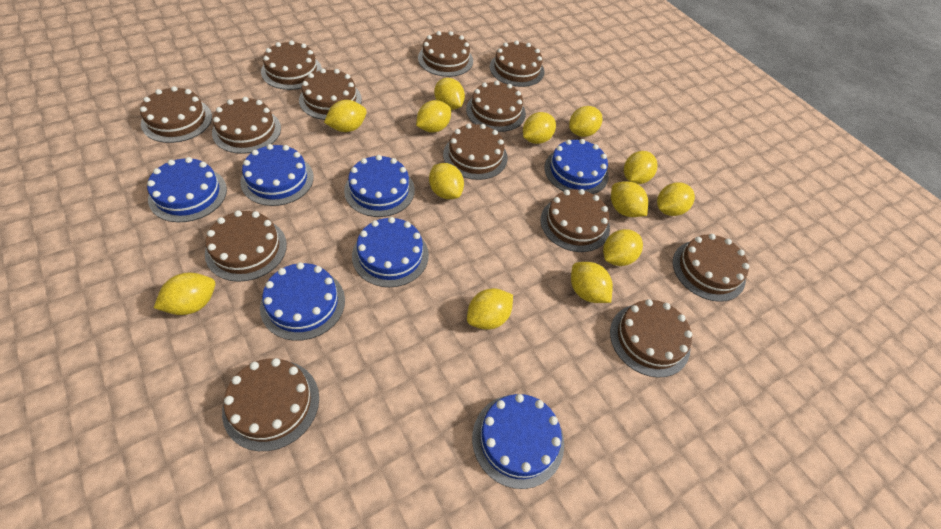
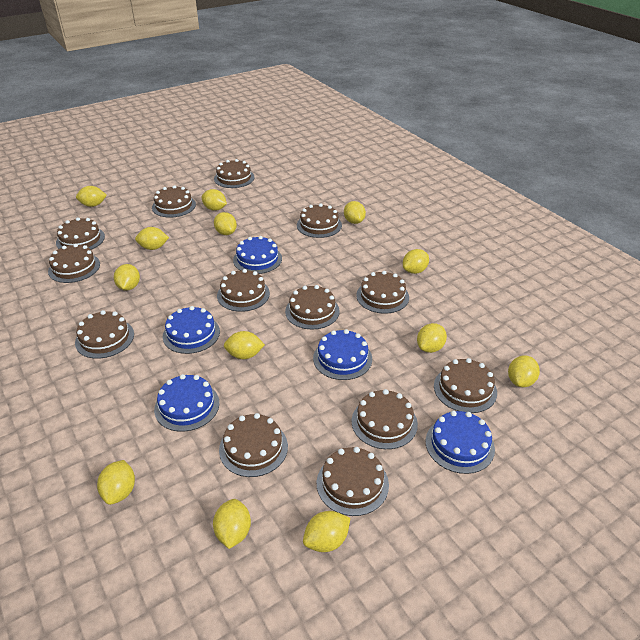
blue cake: [147,157,227,222] [240,144,314,206] [260,262,345,341] [344,155,415,217] [352,217,429,287] [472,394,564,489] [544,139,609,194] = 7 -> [154,374,219,432] [163,306,220,354] [233,236,282,274] [313,329,372,380] [425,411,495,474] = 5

